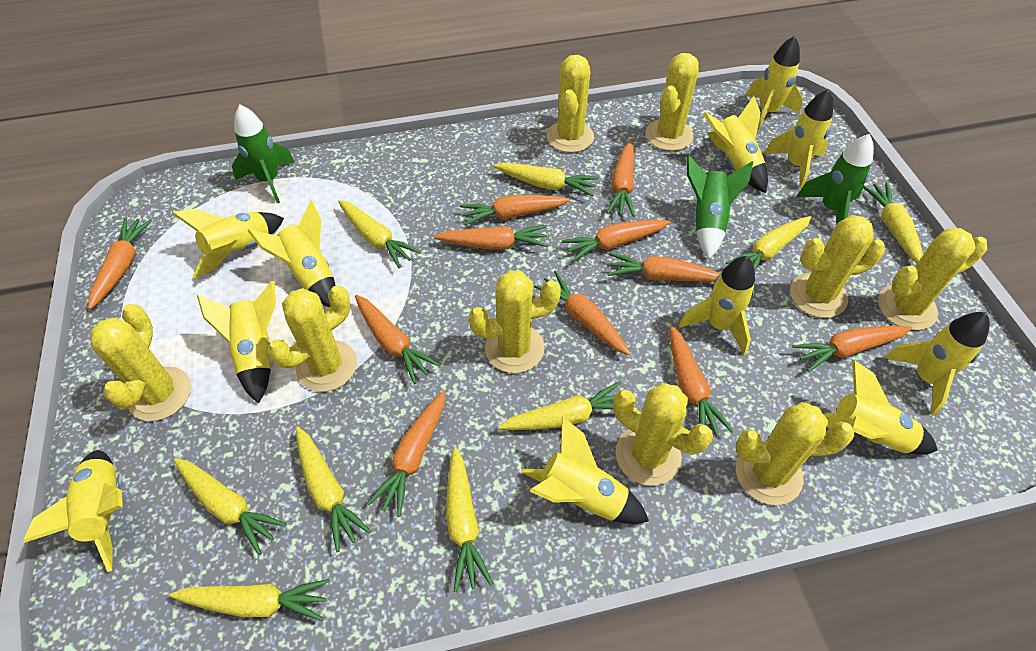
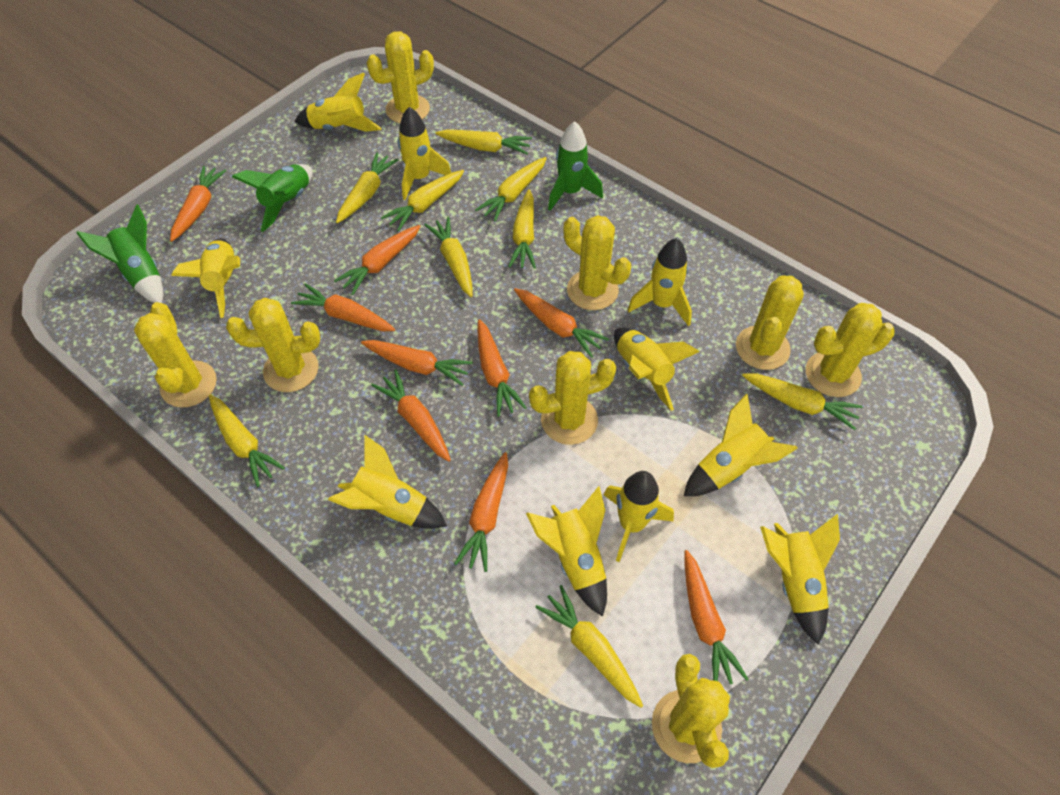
orange carrot: [88,218,152,309] [355,295,440,384] [367,391,445,517] [434,225,548,250] [460,195,570,226] [534,271,631,355] [562,220,671,262] [607,140,635,217] [607,253,721,282] [670,325,734,436] [792,326,912,372] = 11 -> [170,166,227,242] [291,283,395,331] [334,225,421,295] [361,340,473,386] [371,369,451,462] [454,452,508,572] [477,319,527,417] [514,288,609,358] [684,550,749,684] = 9
yellow cactus: [90,304,191,421] [268,285,357,392] [468,270,561,373] [547,55,594,153] [613,383,713,486] [646,53,699,151] [735,402,855,505] [790,215,885,318] [878,228,987,330] = 9 -> [134,302,217,408] [226,298,320,392] [367,31,434,123] [529,351,616,445] [564,215,631,310] [652,654,730,768] [736,276,804,370] [806,303,895,397] = 8
yellow rocket: [23,450,123,572] [172,209,284,278] [197,281,276,404] [248,201,336,307] [521,417,649,524] [679,256,755,355] [703,96,768,193] [746,36,803,131] [764,89,833,190] [824,360,938,455] [885,312,990,416] = 11 -> [171,238,240,318] [295,73,382,132] [328,435,447,529] [398,107,451,200] [526,486,607,617] [604,471,674,562] [614,328,700,411] [628,238,692,326] [684,394,798,496] [760,514,840,645] = 10

